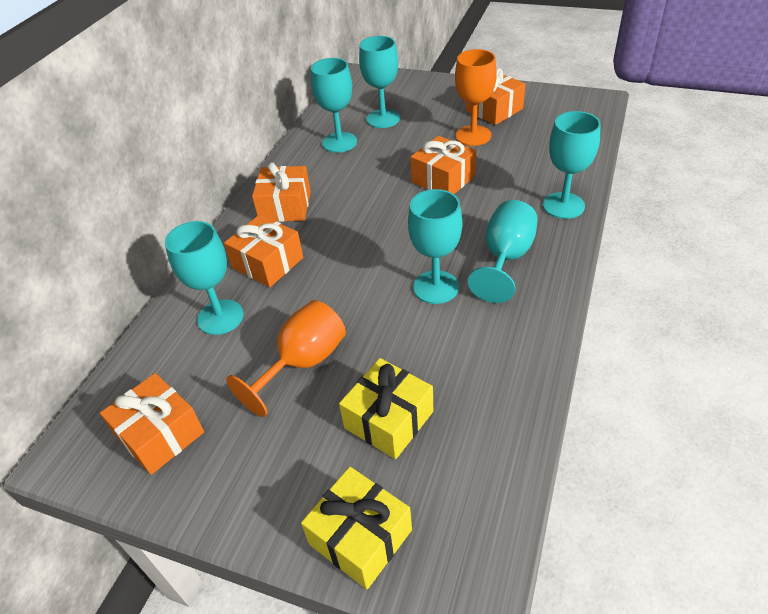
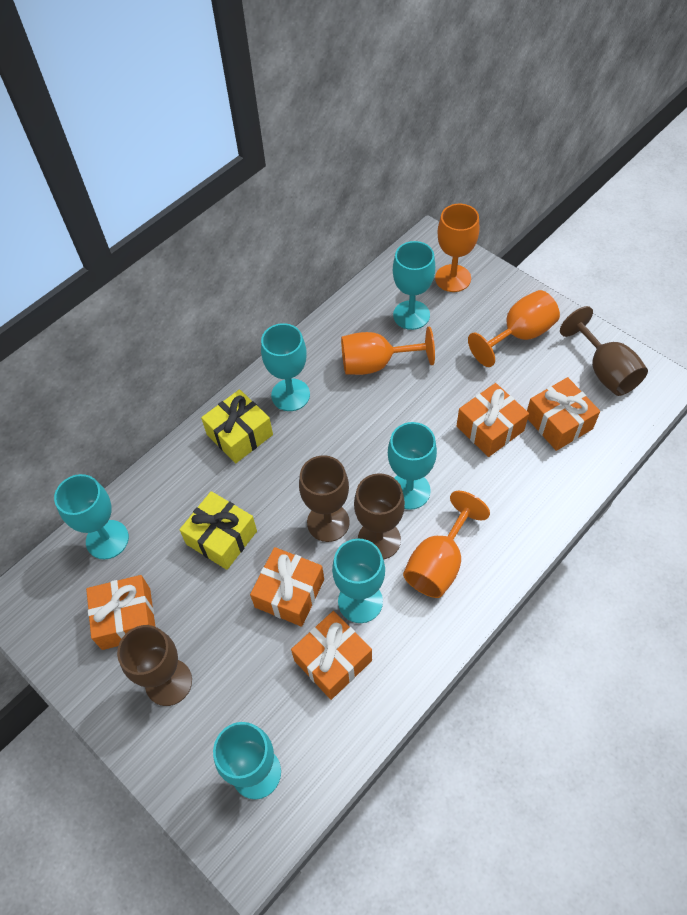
brown goblet: none = 0 -> [117,625,192,706] [299,455,350,542] [354,473,405,559] [560,306,648,396] = 4
orange goblet: [226,300,346,417] [455,49,497,146] = 2 -> [341,326,435,375] [403,491,490,598] [435,204,479,292] [468,290,560,367] = 4

